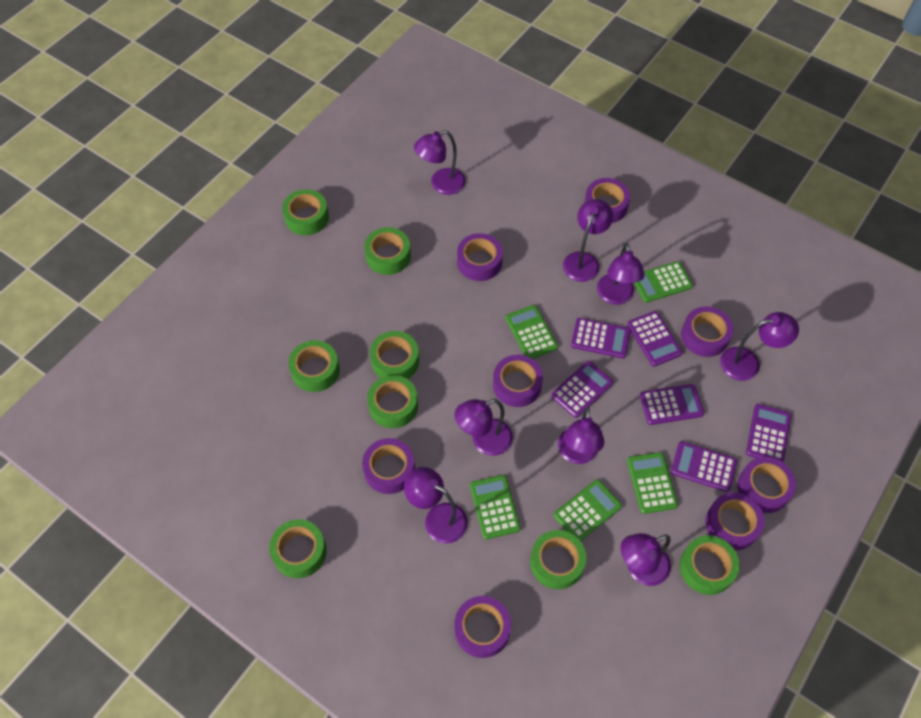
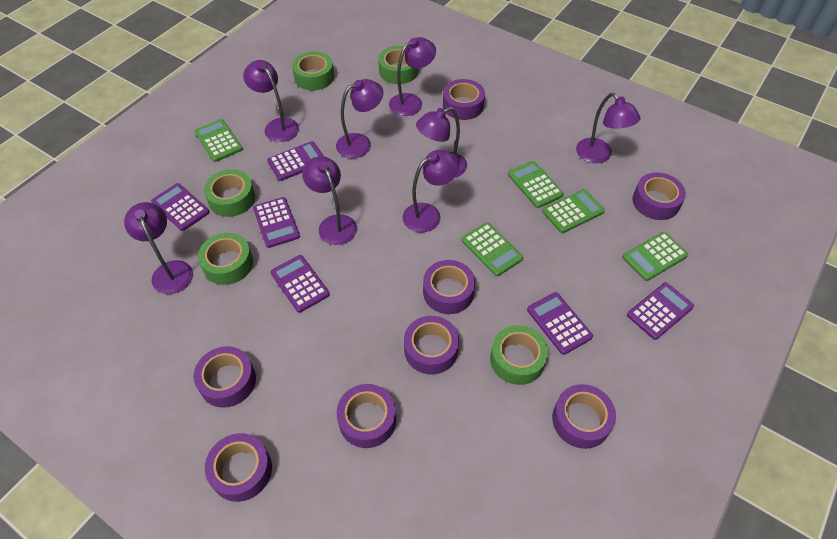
green tape: [269,519,327,578] [282,189,329,235] [288,340,340,392] [364,227,411,275] [367,375,418,428] [370,331,419,379] [530,530,586,589] [680,535,740,595] = 8 -> [198,233,253,285] [204,169,255,217] [292,51,334,91] [378,46,418,84] [490,325,548,385] = 5

